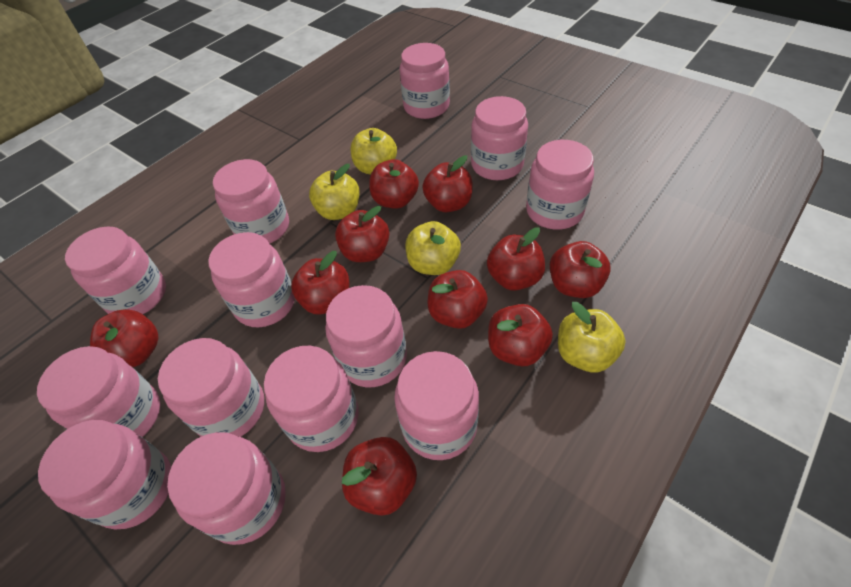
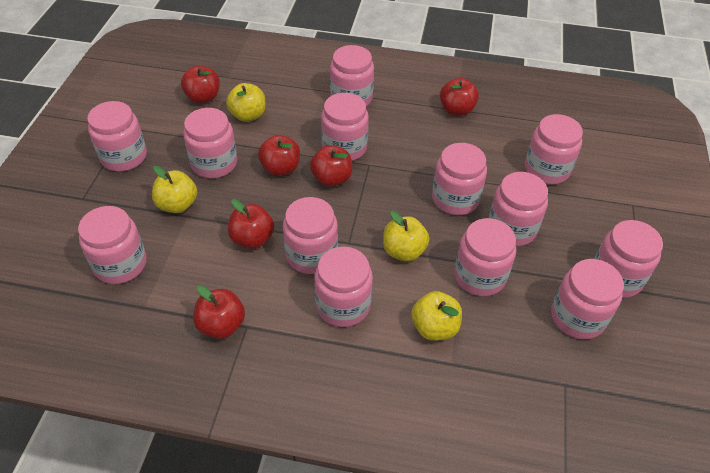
red apple: [90,309,158,367] [291,251,349,314] [335,206,389,262] [342,437,417,516] [369,159,419,209] [422,155,473,212] [427,270,488,329] [487,227,545,291] [488,304,553,366] [550,241,611,298] = 10 -> [181,65,220,103] [193,285,245,339] [228,199,274,249] [258,135,300,176] [310,145,352,187] [440,78,479,116] = 6

